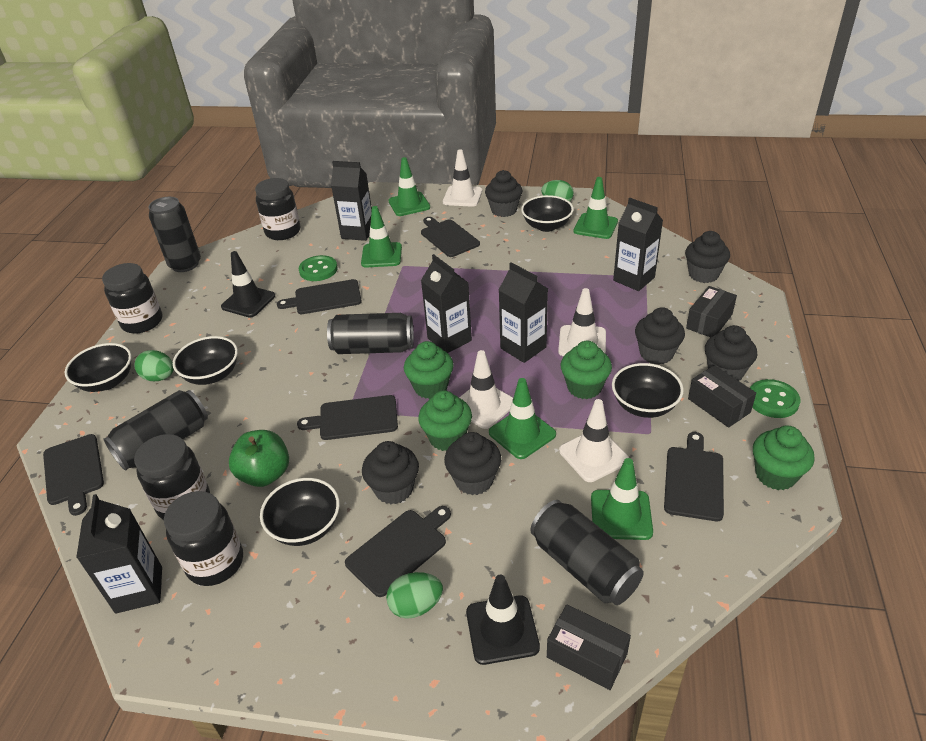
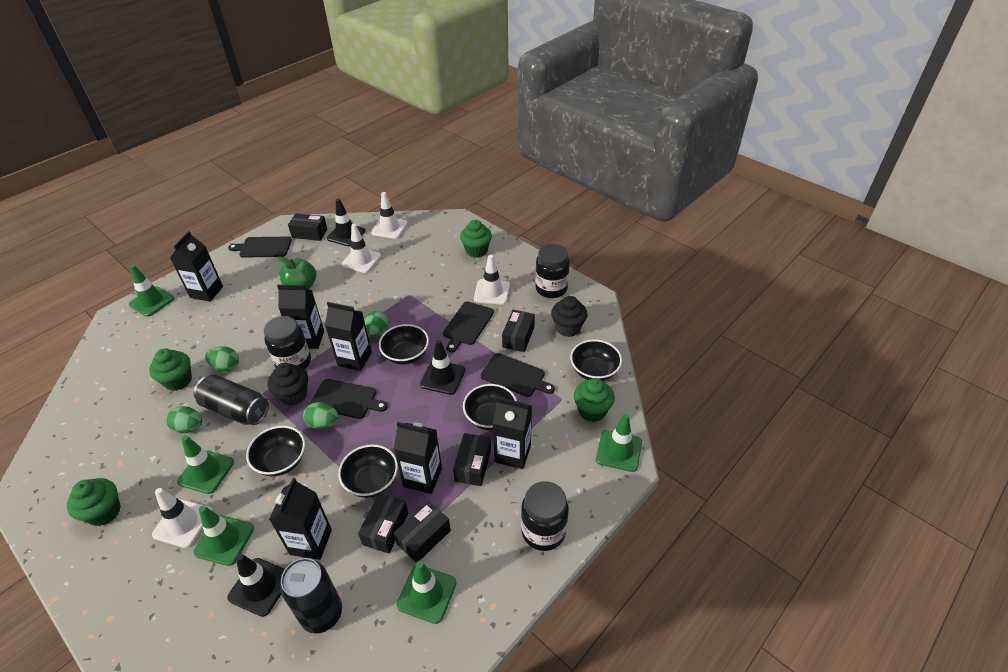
black box: [547,605,631,690] [686,286,737,337] [688,365,756,428] = 3 -> [288,213,327,241] [358,493,408,553] [394,501,451,563] [453,433,491,486] [502,310,535,352] = 5
black can: [103,390,208,471] [148,197,201,272] [327,313,414,354] [531,500,644,605] = 4 -> [194,374,269,425] [280,558,342,633] = 2
black carton: [76,494,162,614] [331,161,372,241] [421,254,472,353] [499,262,548,363] [613,198,663,291] = 5 -> [170,231,223,302] [269,478,332,560] [277,285,324,349] [325,302,372,371] [394,422,442,494] [493,397,532,469] = 6
black cupcake: [362,441,419,504] [444,432,501,495] [485,170,523,217] [635,307,685,364] [685,231,730,283] [705,325,757,381] = 6 -> [268,363,308,406] [551,296,587,337] = 2
black cutting board: [43,434,104,516] [277,279,362,314] [297,395,398,440] [345,506,451,597] [421,217,480,257] [664,432,724,521] = 6 -> [228,237,292,258] [309,379,388,419] [443,301,494,352] [480,353,555,397] = 4
black jar: [102,263,162,334] [134,434,210,520] [164,491,243,586] [255,178,300,240] = 4 -> [264,316,311,369] [521,481,569,551] [535,244,570,298] = 3
black traffic cone: [221,251,275,317] [466,575,540,665] = 2 -> [227,554,285,617] [327,198,365,246] [420,340,465,395] = 3
green button: [299,255,338,281] [750,379,800,418] = 2 -> none = 0
green egg: [134,350,174,381] [386,572,443,619] [541,180,574,202] = 3 -> [166,406,202,433] [205,346,239,371] [303,402,338,429] [364,311,388,338] = 4

